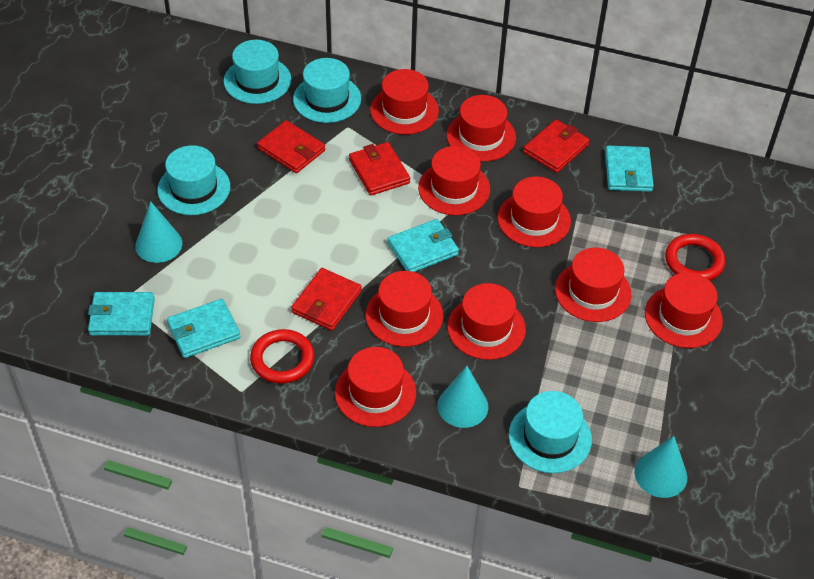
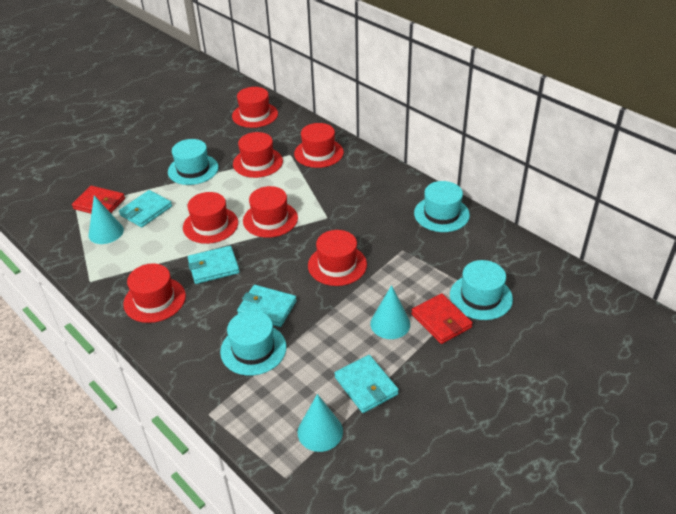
red hat: [335,347,416,427] [365,271,443,347] [370,69,439,135] [418,146,490,215] [447,95,516,162] [447,283,526,360] [498,177,571,247] [555,247,632,322] [645,272,723,348] = 9 -> [123,263,186,323] [183,192,238,244] [232,87,278,128] [233,132,283,178] [243,186,298,238] [294,123,344,168] [308,230,367,286] = 7
red ring: [250,329,314,384] [665,234,725,281] = 2 -> none = 0
red wallet: [257,120,325,173] [291,268,362,331] [349,142,410,195] [523,119,590,173] = 4 -> [72,186,125,214] [411,293,473,344] = 2

